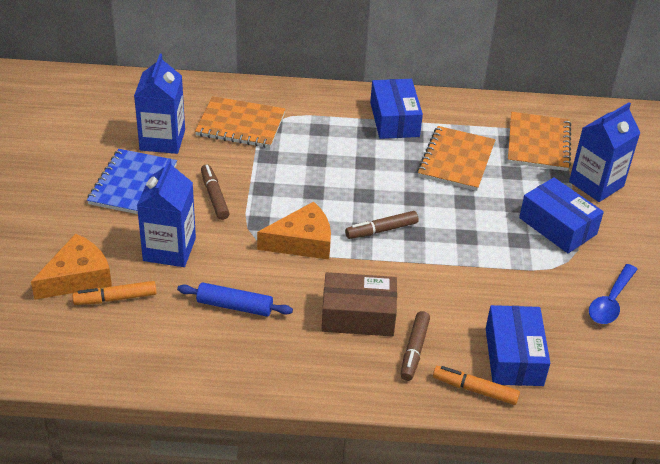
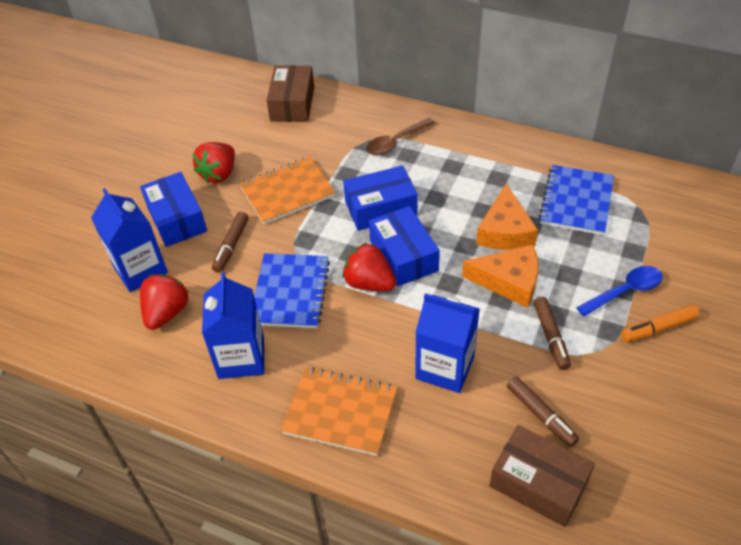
blue notebook: [87,149,177,214] = 1 -> [254,253,330,328] [539,165,614,235] = 2
blue rolling pin: [177,282,293,317] = 1 -> none = 0
brown box: [321,272,397,337] = 1 -> [266,65,314,122] [489,425,595,527] = 2
brown spoon: none = 0 -> [366,118,435,156] = 1
orange marker: [72,281,157,305] [433,366,520,405] = 2 -> [621,305,699,342] = 1
orange notebook: [195,96,285,148] [417,126,495,191] [508,112,571,171] = 3 -> [239,157,336,224] [281,367,397,456] = 2
red strawberry: none = 0 -> [140,274,189,330] [193,142,235,183] [342,243,396,291] = 3

